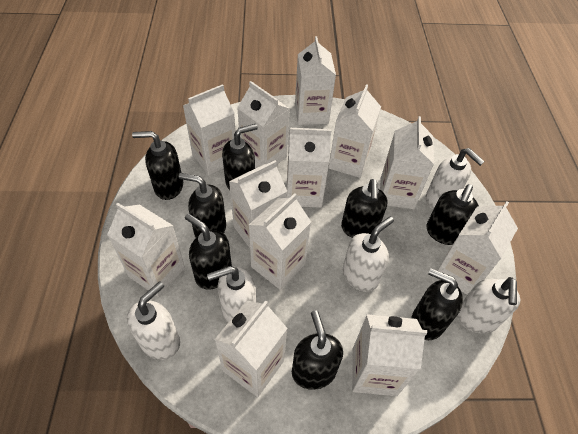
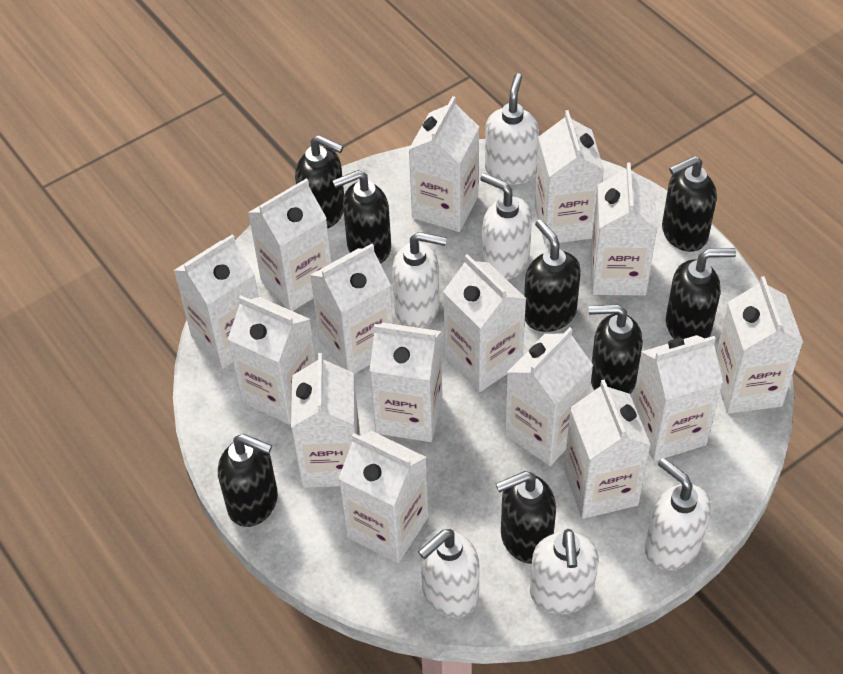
white carton: [107,203,185,297] [183,84,236,175] [214,300,287,397] [229,160,287,248] [237,81,290,168] [249,193,311,290] [287,128,331,208] [295,36,336,125] [329,84,381,178] [352,314,427,396] [380,116,434,209] [437,201,518,295] = 12 -> [174,234,259,369] [228,295,316,425] [248,178,331,311] [291,353,360,488] [310,244,393,374] [338,431,428,563] [369,323,442,442] [408,96,479,232] [443,254,527,392] [505,327,594,466] [535,110,604,245] [564,379,651,519] [590,162,657,296] [633,335,723,461] [716,276,803,414] = 15
white soap dispenser: [127,281,180,360] [207,266,256,323] [343,216,394,292] [426,148,485,209] [457,277,520,334] = 5 -> [392,232,447,328] [418,529,480,617] [480,173,532,279] [485,73,539,185] [530,529,599,614] [645,458,711,570] = 6

